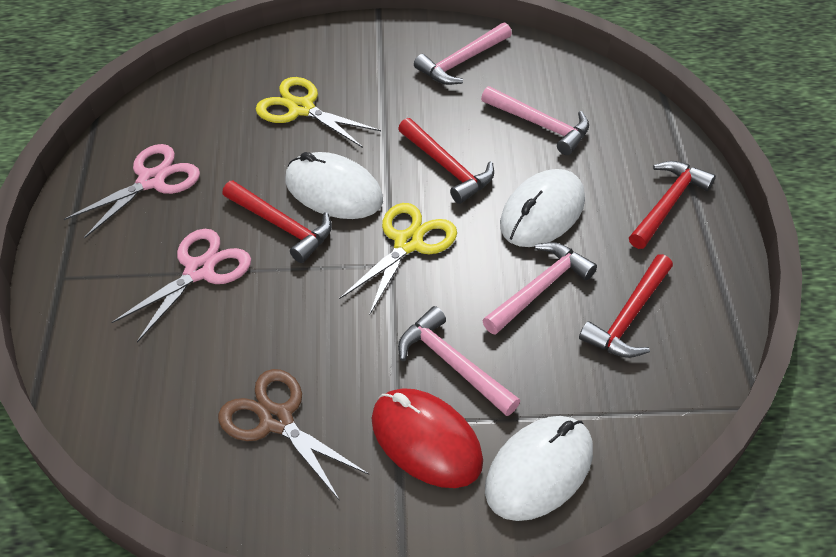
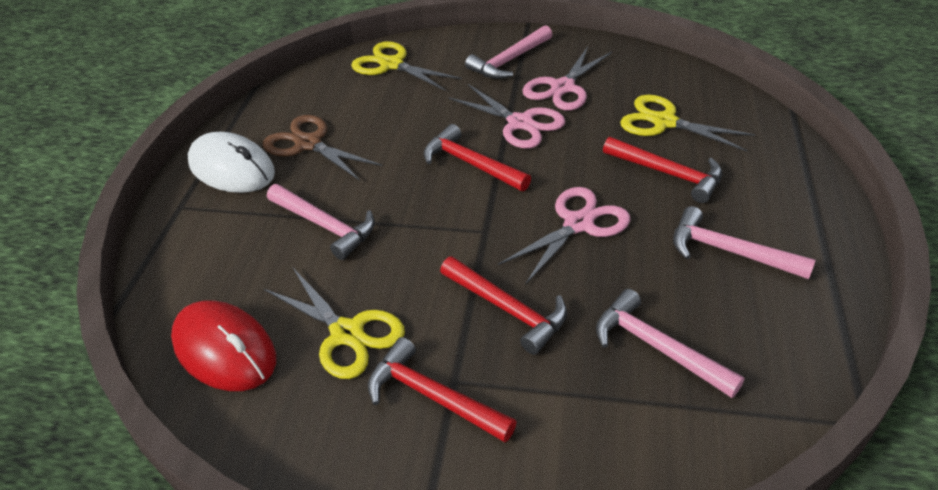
pink scissors: [64,144,200,239] [111,229,251,343] = 2 -> [448,84,565,148] [498,187,630,284] [522,47,612,111] = 3
white mouse: [285,152,383,219] [485,416,593,521] [500,169,585,247] = 3 -> [188,132,275,193] = 1
yellow scissors: [256,77,381,148] [339,203,457,316] = 2 -> [264,268,405,379] [351,41,462,91] [620,95,755,151] = 3

